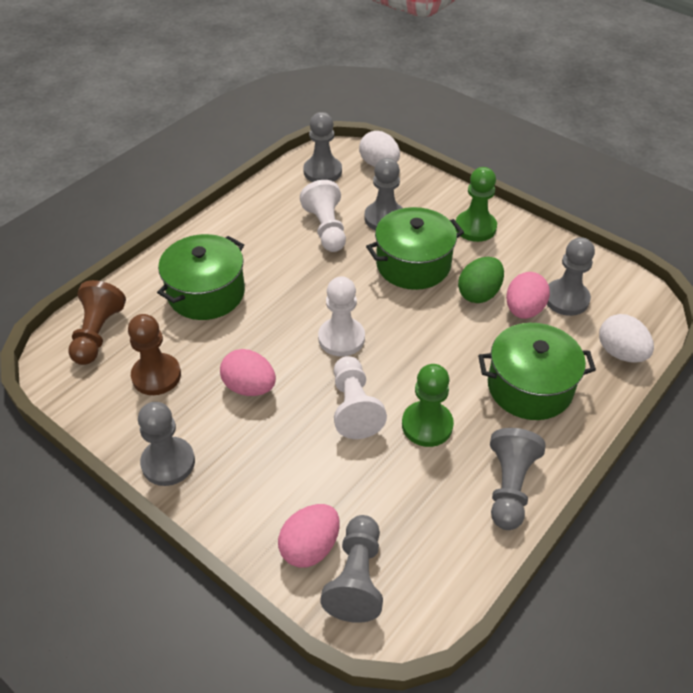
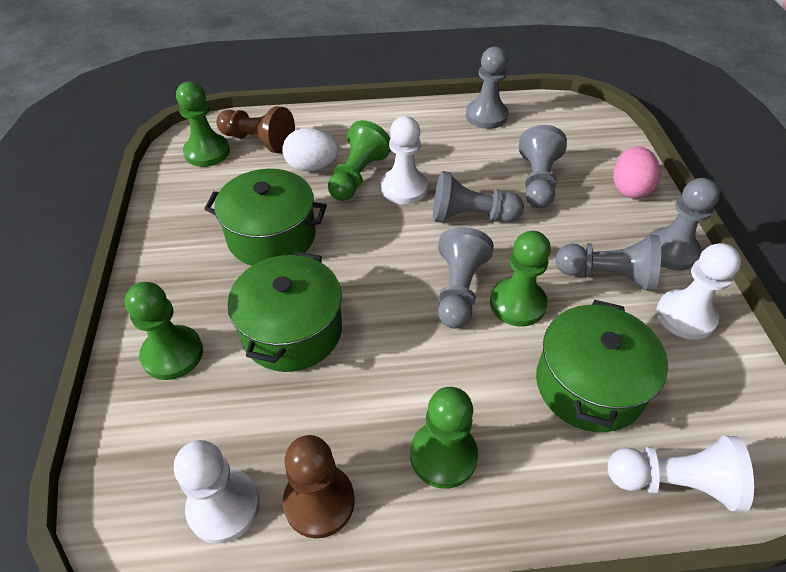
green egg: [458,257,504,303] = 1 -> none = 0
green pawn: [402,364,454,447] [455,167,497,242] = 2 -> [125,282,203,380] [176,82,230,167] [328,120,391,201] [410,387,478,489] [490,231,551,326] = 5
pink egg: [220,349,276,396] [278,504,340,567] [506,272,550,319] = 3 -> [614,147,660,199] = 1
white egg: [359,131,400,167] [599,314,654,363] = 2 -> [282,128,339,171] = 1
white pawn: [300,180,346,252] [318,276,365,356] [334,356,387,439] = 3 -> [174,440,260,544] [381,116,428,204] [608,436,754,512] [656,243,741,340] = 4

